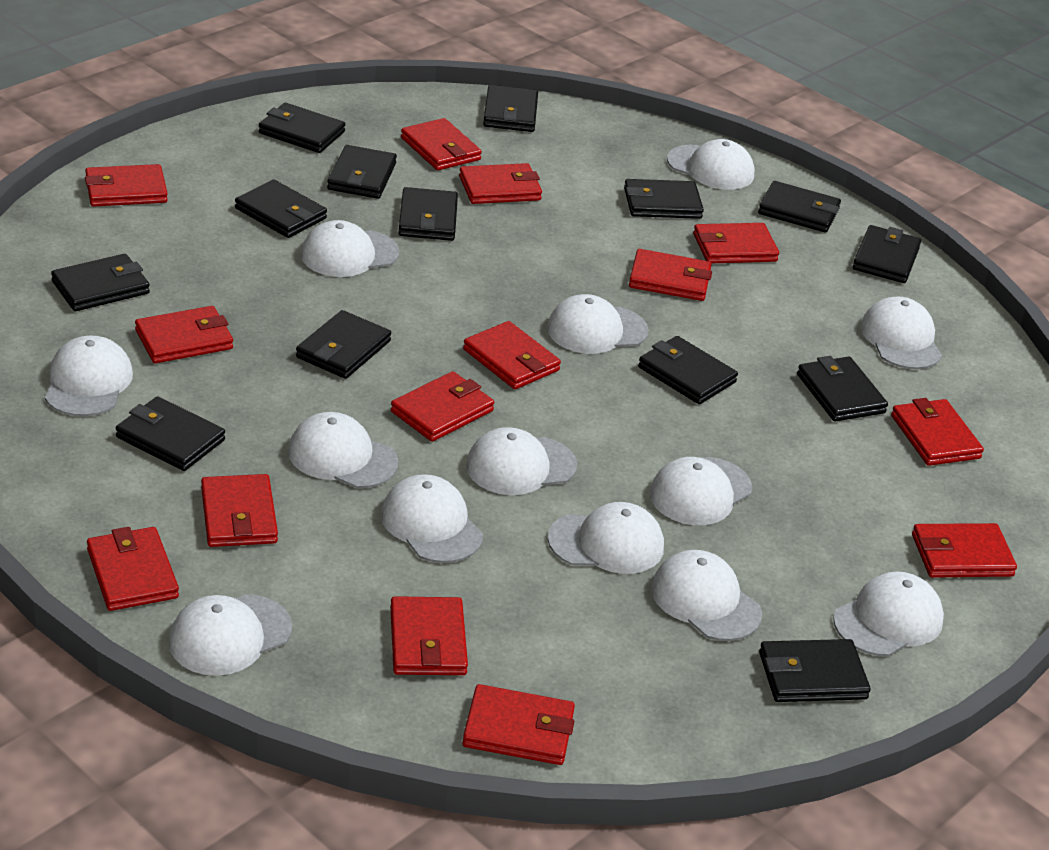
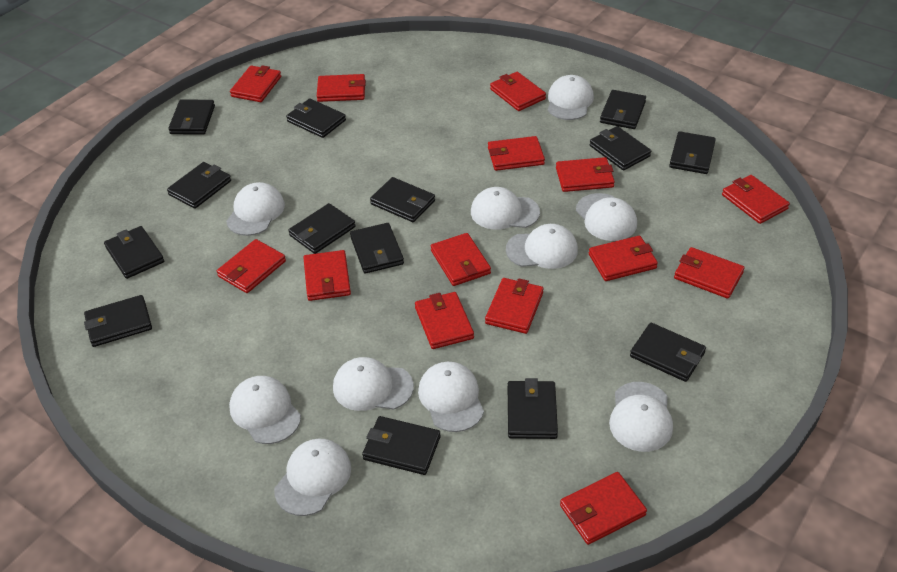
white cap: [45,335,133,416] [168,595,292,676] [288,412,398,488] [301,220,399,277] [381,474,483,563] [466,427,577,495] [547,294,649,354] [548,502,664,574] [650,457,752,525] [651,550,762,641] [667,139,754,190] [833,571,944,656] [860,297,942,369] = 13 -> [226,182,285,236] [229,376,301,444] [274,439,351,516] [333,357,414,411] [418,362,484,432] [471,187,540,230] [506,224,578,269] [547,75,594,120] [576,193,637,241] [609,382,673,452] = 10

